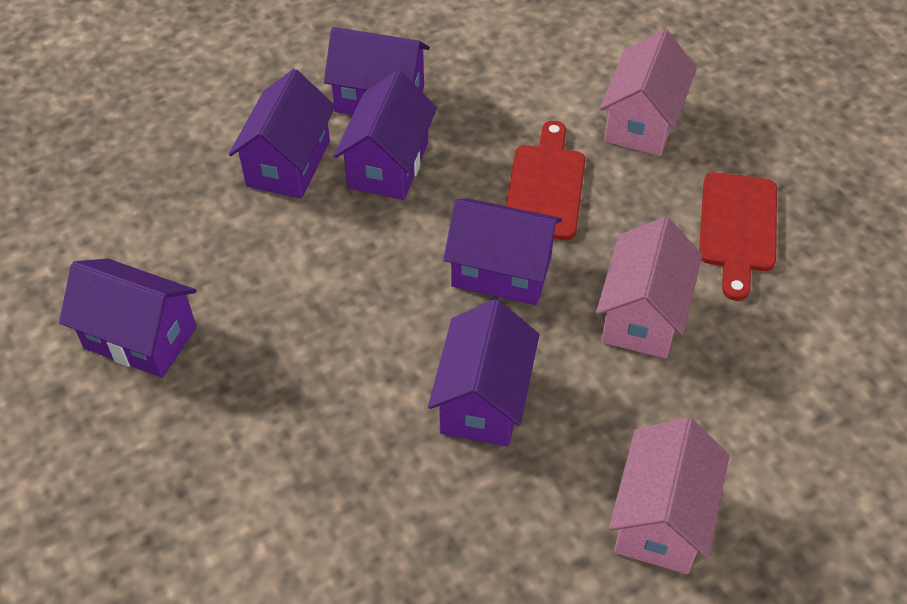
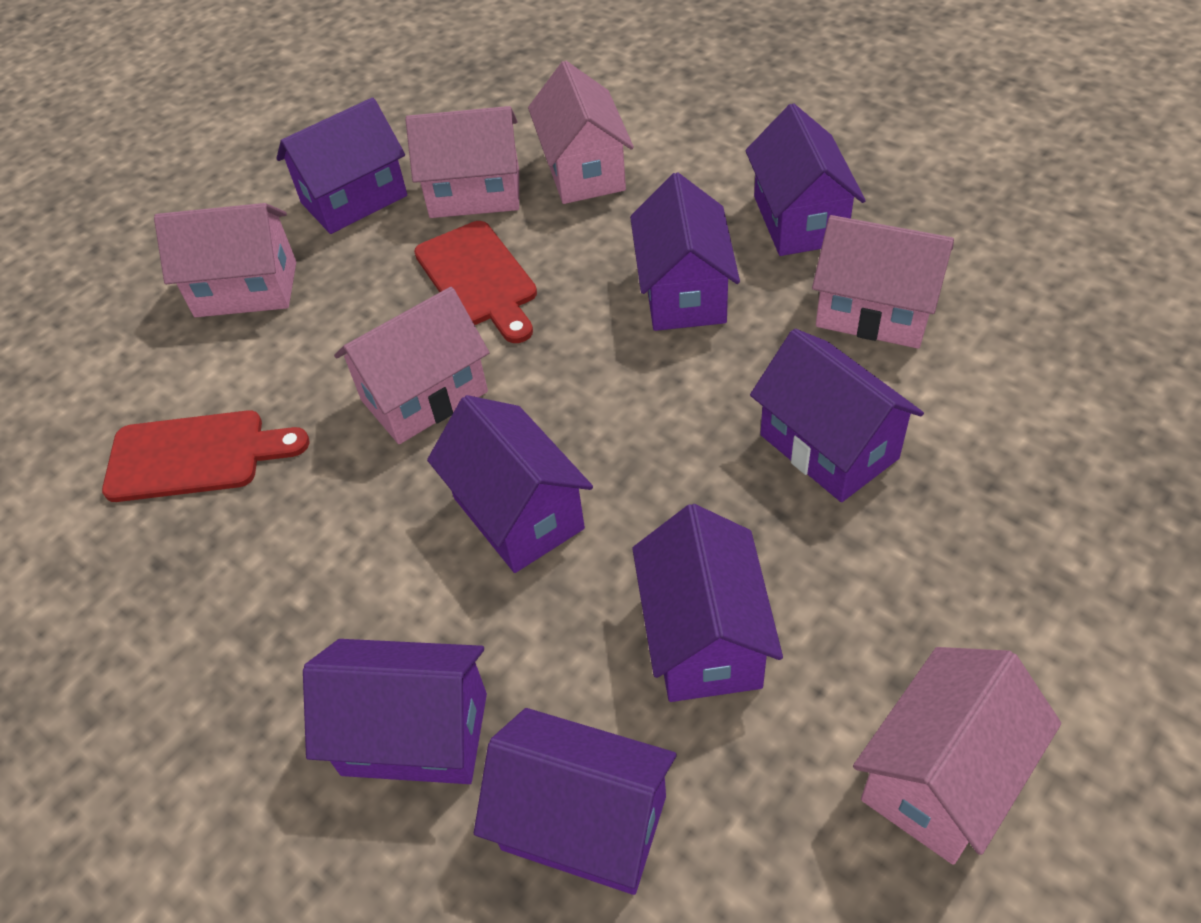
pink house: [596,217,702,358] [600,29,697,156] [609,417,729,574] = 3 -> [154,203,296,317] [334,287,489,444] [405,106,519,218] [528,61,634,204] [812,215,954,349] [853,647,1061,865] = 6
purple house: [59,259,197,378] [229,69,336,199] [324,27,430,115] [334,70,437,200] [428,299,539,447] [443,198,562,305] = 6 -> [276,97,407,234] [303,639,487,784] [427,395,593,573] [474,708,677,895] [630,172,740,331] [632,504,783,702] [745,103,866,256] [750,329,924,502] = 8

